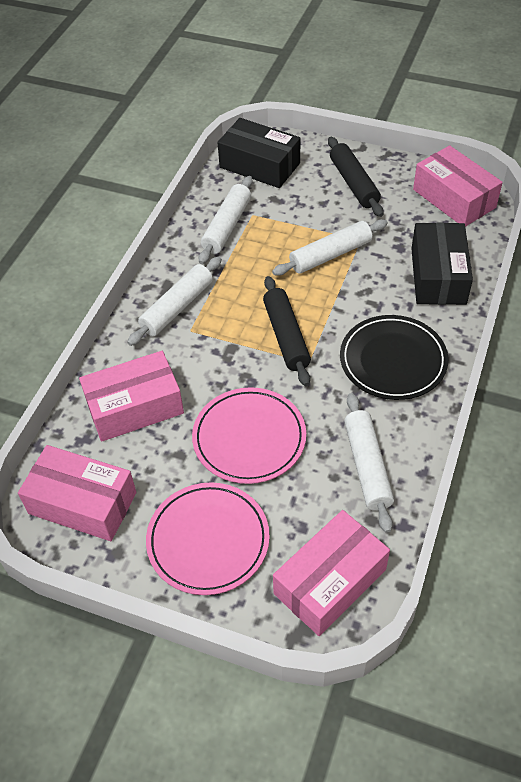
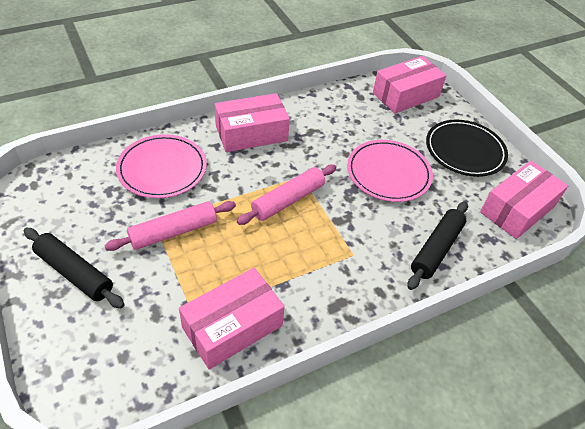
black box: [218,118,300,188] [411,223,473,305] = 2 -> none = 0
pink rolling pin: none = 0 -> [104,201,236,251] [237,165,336,225] = 2
white rolling pin: [127,257,222,346] [199,176,253,264] [272,219,388,276] [344,393,394,533] = 4 -> none = 0

